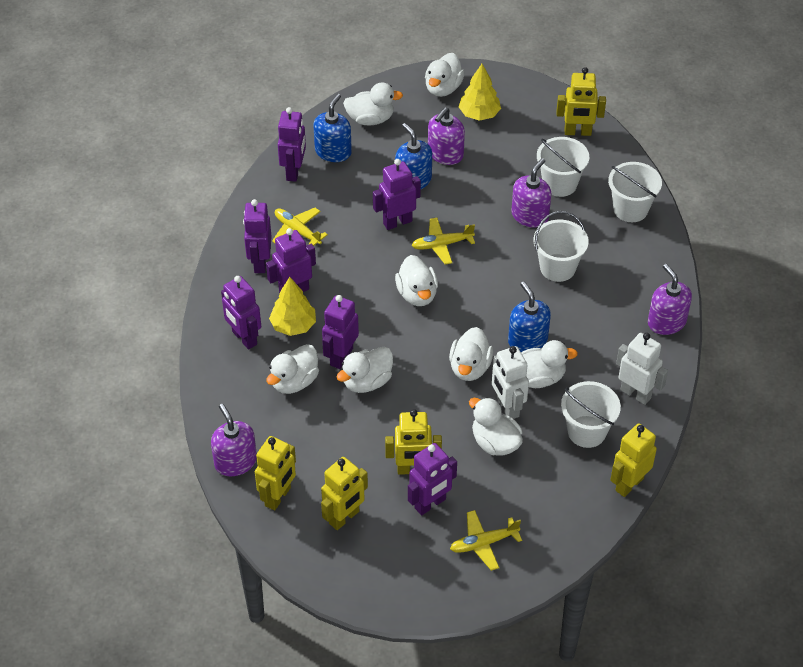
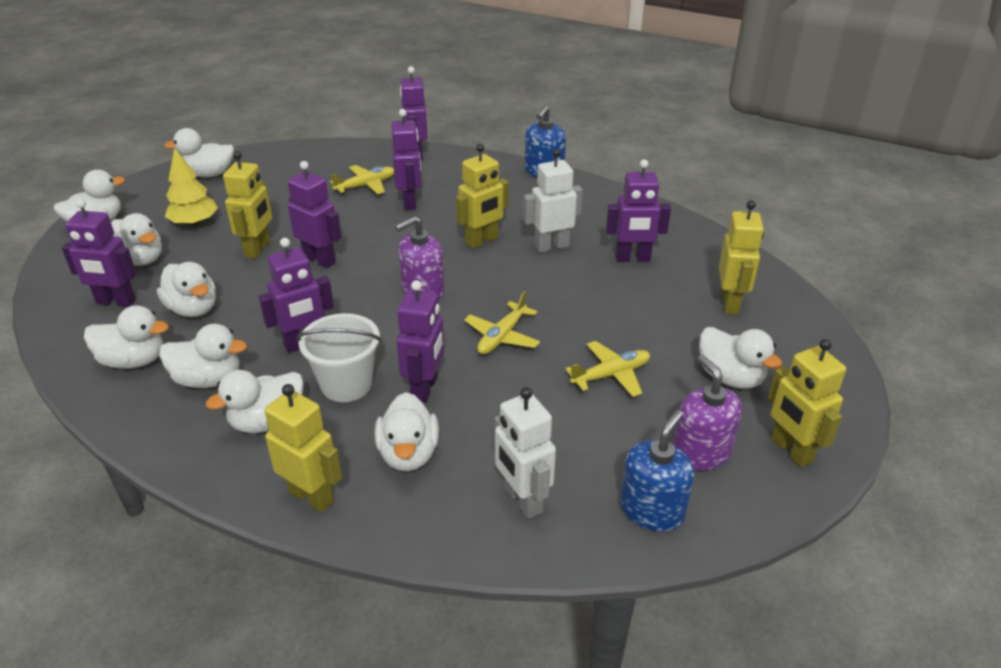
blue soap dispenser: [314,94,352,162] [395,123,432,189] [508,282,551,352] = 3 -> [525,105,566,177] [620,410,694,531] = 2
purple soap dispenser: [211,404,257,476] [428,107,465,165] [511,158,551,228] [648,264,692,335] = 4 -> [395,216,445,300] [673,355,742,470] = 2
white bucket: [534,211,589,282] [537,137,589,197] [561,381,621,448] [608,162,662,222] = 4 -> [297,313,381,402] = 1
white duck: [266,344,319,394] [337,347,393,393] [343,83,403,125] [395,255,438,306] [425,53,465,97] [449,327,493,381] [469,397,523,456] [521,340,578,388] = 8 -> [54,170,125,222] [84,305,169,369] [111,213,162,266] [157,262,216,317] [159,324,247,388] [164,128,234,177] [206,370,304,433] [375,392,439,471] [699,327,783,389] = 9
yellow tree: [269,277,316,336] [459,64,501,121] = 2 -> [165,147,218,226] = 1

